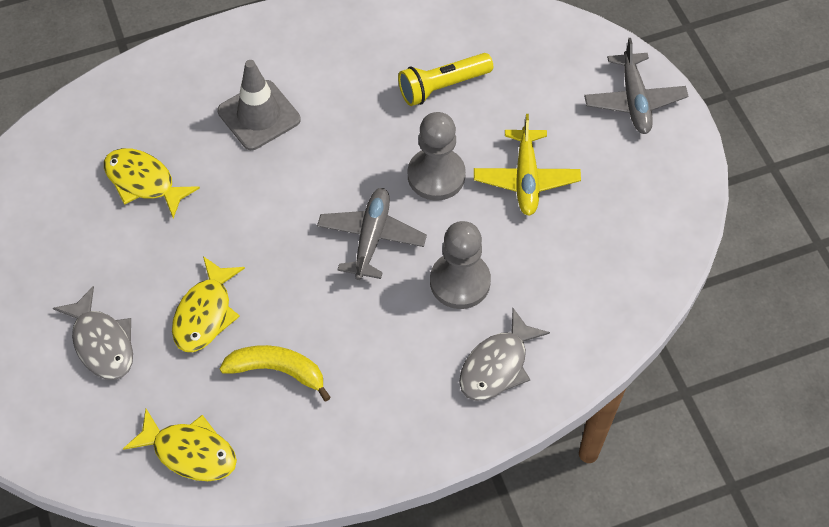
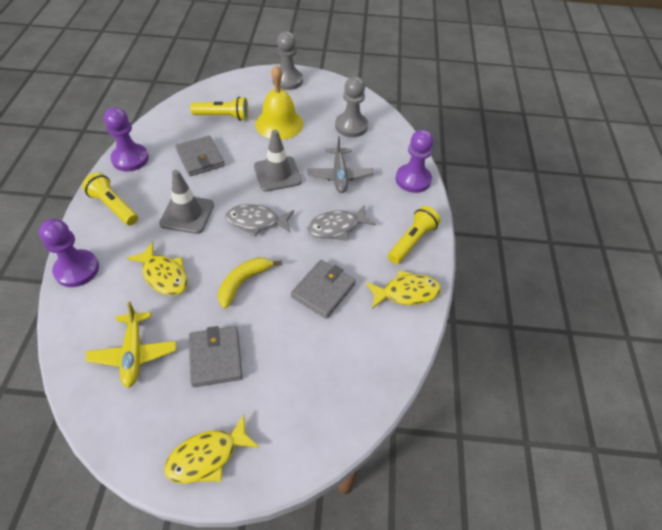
grey plane: [317,188,427,280] [584,38,688,134] = 2 -> [307,136,373,193] = 1
grey traffic cone: [217,60,301,150] = 1 -> [159,170,214,234] [254,130,302,192] = 2
grey wallet: none = 0 -> [176,136,225,176] [189,326,242,387] [291,260,356,319] = 3
purple pawn: none = 0 -> [39,219,99,287] [104,107,149,172] [396,130,434,193] = 3
yellow bell: none = 0 -> [255,65,303,140] = 1
yellow flashlight: [398,53,493,106] = 1 -> [82,172,138,225] [190,96,249,121] [388,206,441,264] = 3

